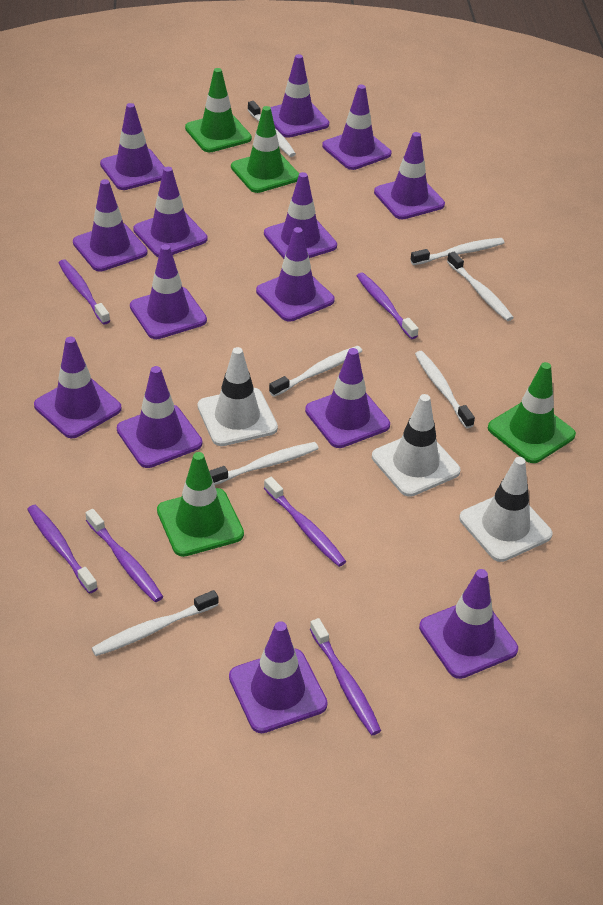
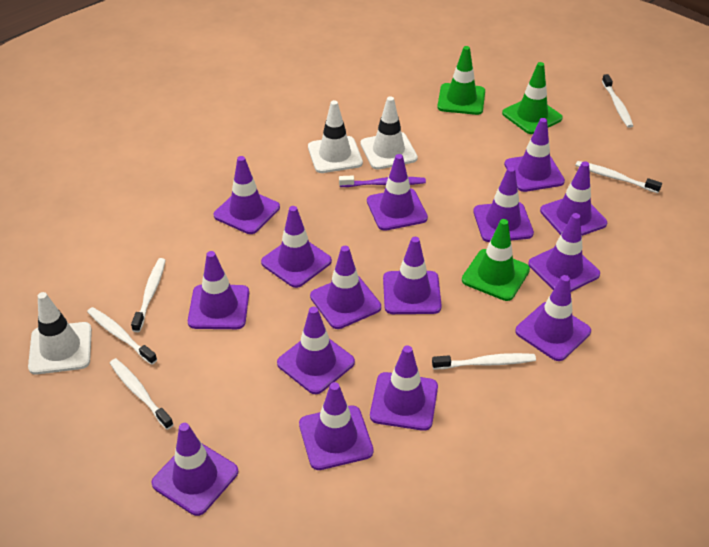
green traffic cone: [157,452,244,557] [185,68,252,152] [231,106,299,193] [488,362,576,463] = 4 -> [437,46,485,115] [462,219,530,301] [502,62,563,134] = 3
purple toothbrush: [27,505,98,594] [59,259,110,325] [85,509,163,602] [264,477,346,567] [310,618,381,735] [357,273,419,339] = 6 -> [339,176,426,187] = 1
purple traffic cone: [34,337,122,438] [73,179,148,271] [100,103,165,190] [117,366,202,468] [130,244,207,339] [133,167,208,257] [229,621,328,733] [256,227,335,322] [264,172,337,259] [270,54,329,138] [305,348,390,448] [322,85,392,170] [374,132,445,220] [419,569,518,679] = 14 -> [151,423,238,516] [188,251,249,329] [214,156,280,234] [261,206,332,288] [277,307,355,394] [299,382,374,470] [310,246,381,329] [367,154,428,231] [370,345,438,431] [383,237,442,314] [473,167,534,242] [504,118,565,192] [515,275,591,361] [528,213,600,292] [540,161,607,236] = 15
white toothbrush: [92,590,218,656] [209,442,319,485] [248,101,296,157] [269,346,362,397] [410,238,504,265] [415,351,475,429] [447,252,514,321] = 7 -> [87,307,157,365] [110,358,174,430] [131,258,166,332] [432,353,536,369] [575,161,662,193] [602,74,633,128] = 6

